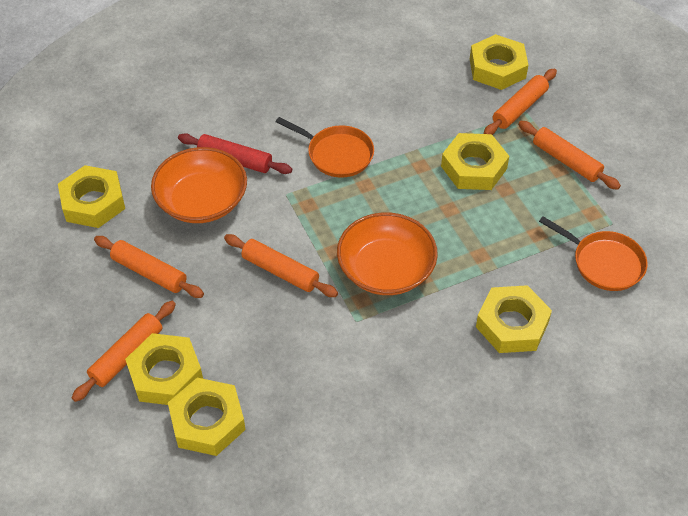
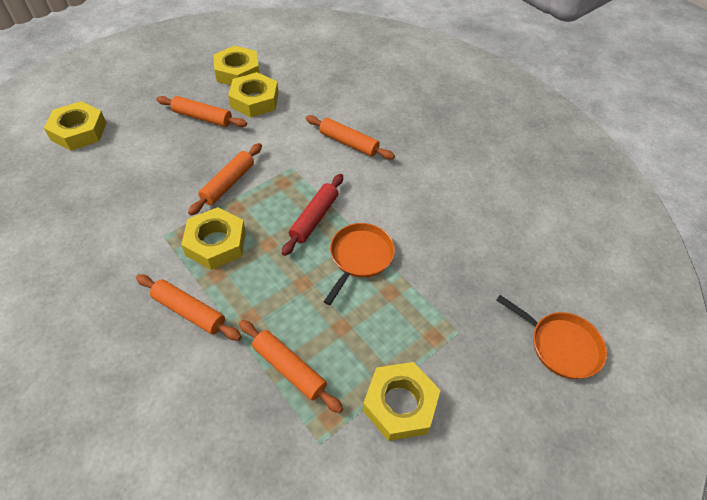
orange bowl: [151,147,247,223] [337,212,438,295] = 2 -> none = 0
yellow nut: [58,165,125,228] [125,333,203,405] [168,378,246,456] [441,133,509,190] [470,34,528,90] [476,285,552,353] = 6 -> [44,101,106,151] [181,207,246,270] [213,46,259,85] [228,72,279,117] [363,362,440,441] = 5

